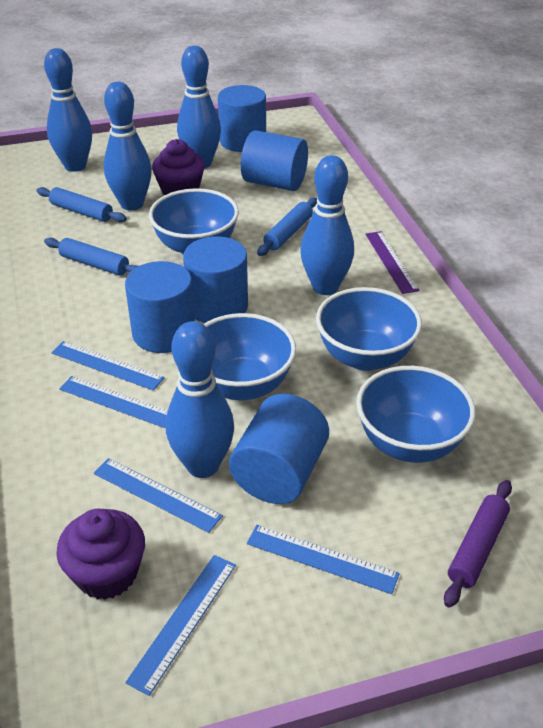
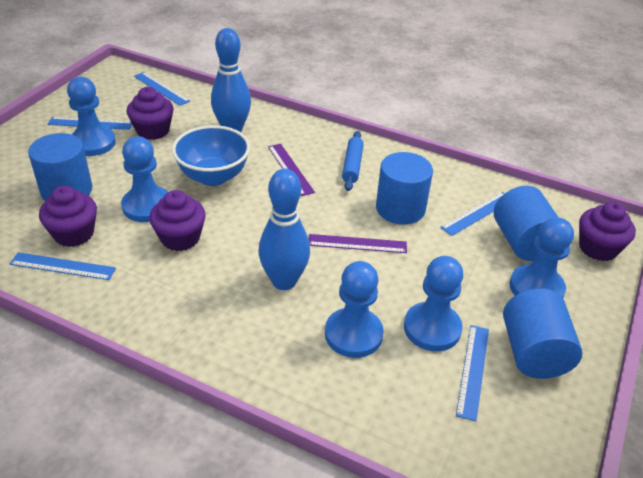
blue bowl: [149,188,239,254] [203,313,296,401] [316,287,422,371] [356,366,476,463] = 4 -> [172,125,250,186] = 1
blue bowling pin: [44,48,92,172] [104,82,152,210] [166,321,234,478] [177,46,221,168] [300,155,354,295] = 5 -> [211,28,251,132] [259,169,310,290] = 2
blue cylinder: [125,261,195,353] [183,236,248,323] [218,85,266,152] [229,394,329,504] [241,130,308,191] = 5 -> [28,133,92,201] [376,152,433,225] [494,186,558,261] [503,288,582,379] = 4
blue pawn: none = 0 -> [67,77,116,156] [121,136,168,222] [325,261,384,358] [404,256,463,351] [510,217,574,298] = 5
blue rolling pin: [37,187,127,222] [44,237,138,276] [257,198,317,256] = 3 -> [342,131,364,191] = 1
purple cupcake: [56,509,145,600] [152,139,205,195] = 2 -> [39,186,97,247] [127,87,173,140] [149,190,206,251] [579,202,636,261] = 4
purple rolling pin: [444,480,512,608] = 1 -> none = 0
purple ruler: [365,231,420,294] = 1 -> [268,144,315,196] [309,234,407,253] = 2

